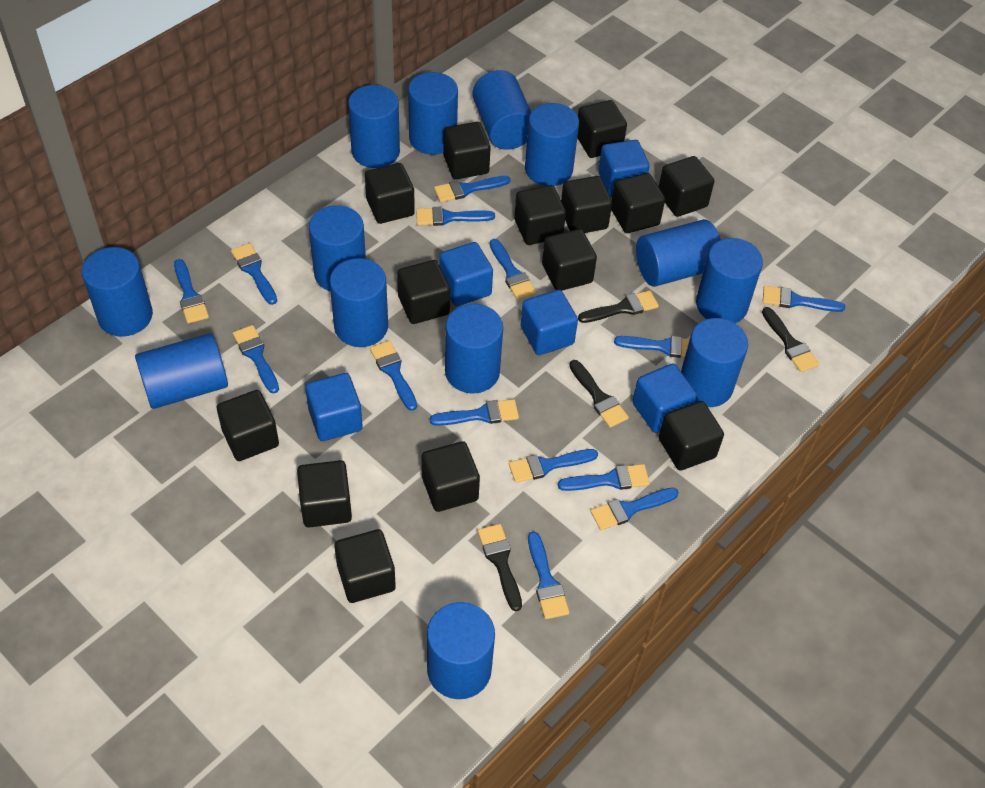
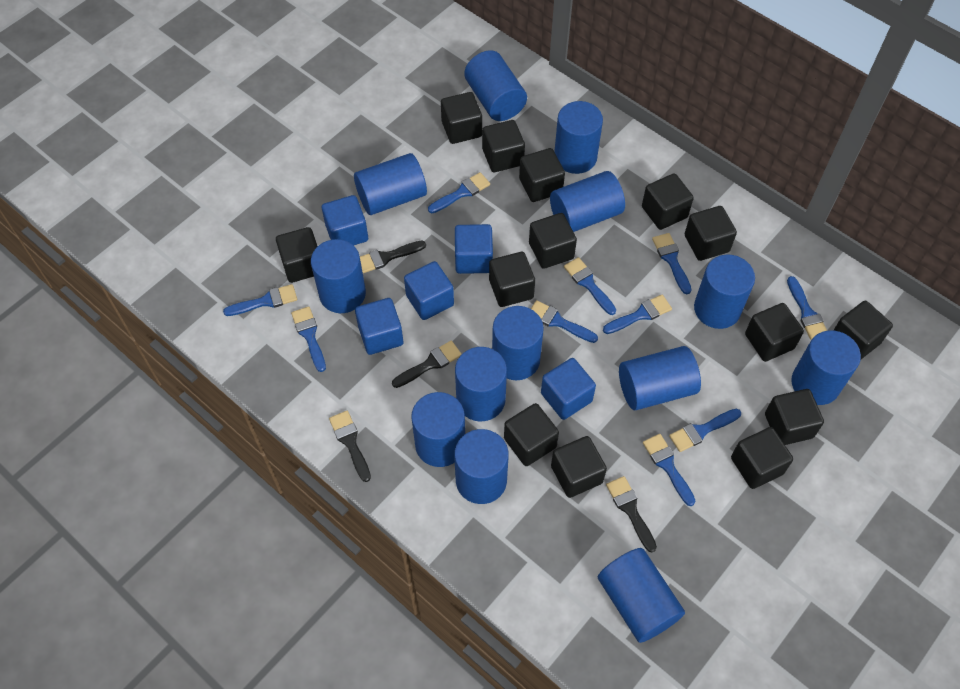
blue brush: [174,259,209,323] [231,243,277,305] [233,325,279,393] [370,341,417,411] [416,207,495,226] [430,399,519,426] [434,176,510,202] [490,239,536,300] [509,449,598,483] [528,532,569,619] [558,464,650,491] [591,488,679,530] [614,336,690,358] [763,286,845,312] = 14 -> [223,284,297,316] [291,306,326,372] [428,172,490,213] [531,300,598,343] [564,257,616,315] [603,295,672,334] [643,434,695,506] [652,233,691,294] [669,409,741,452] [787,276,827,340] = 10

